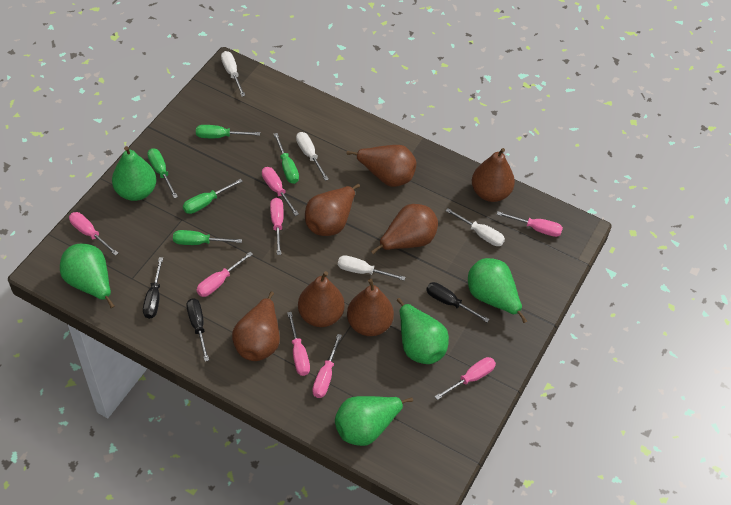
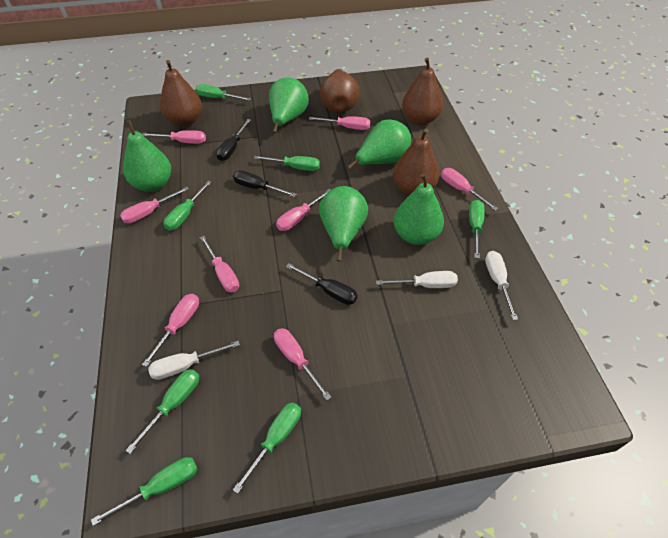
brown pear: [232,292,280,361] [298,271,345,327] [305,184,360,236] [346,145,416,187] [347,279,394,336] [371,204,438,255] [472,148,515,202] = 7 -> [160,60,202,126] [320,69,360,113] [393,128,439,196] [402,58,443,125] = 4
green screwdriver: [147,148,178,198] [173,230,242,245] [183,179,243,214] [196,125,260,138] [274,133,299,184] = 5 -> [91,457,197,526] [126,369,199,454] [164,180,211,231] [195,84,251,101] [233,402,301,494] [254,156,320,171] [469,200,485,259] = 7
white screwdriver: [221,51,245,97] [296,132,329,181] [338,255,406,281] [445,208,505,246] = 4 -> [148,341,240,380] [376,271,458,288] [485,251,518,320] = 3

